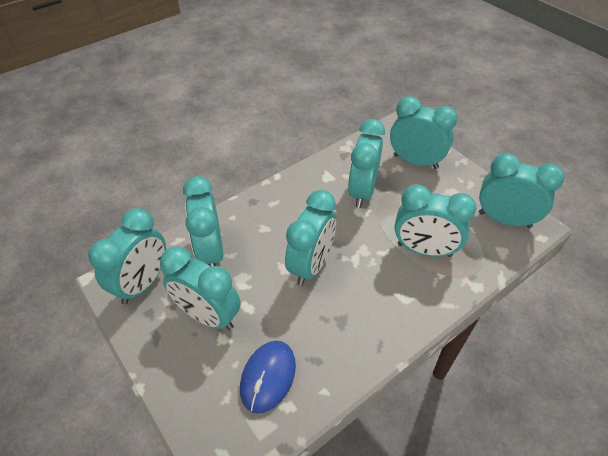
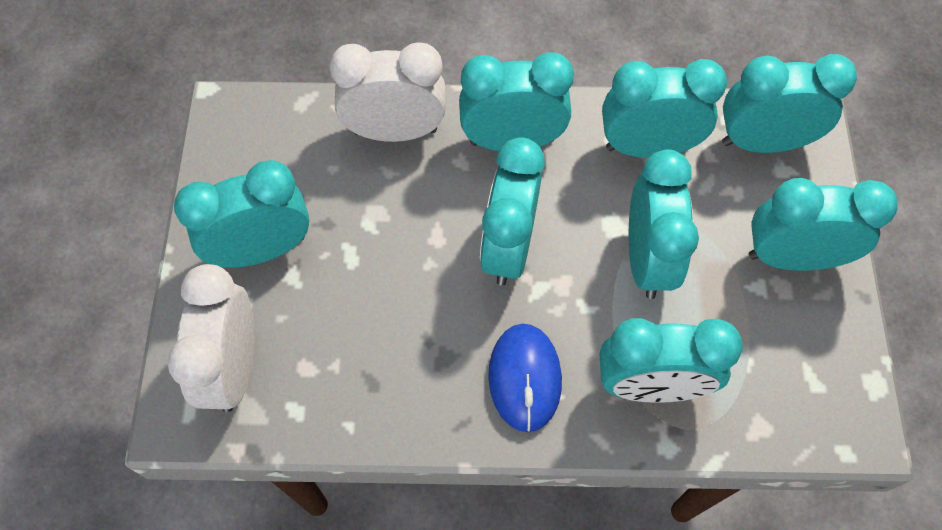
white clock: none = 0 -> [167,264,254,413] [329,42,446,142] = 2

